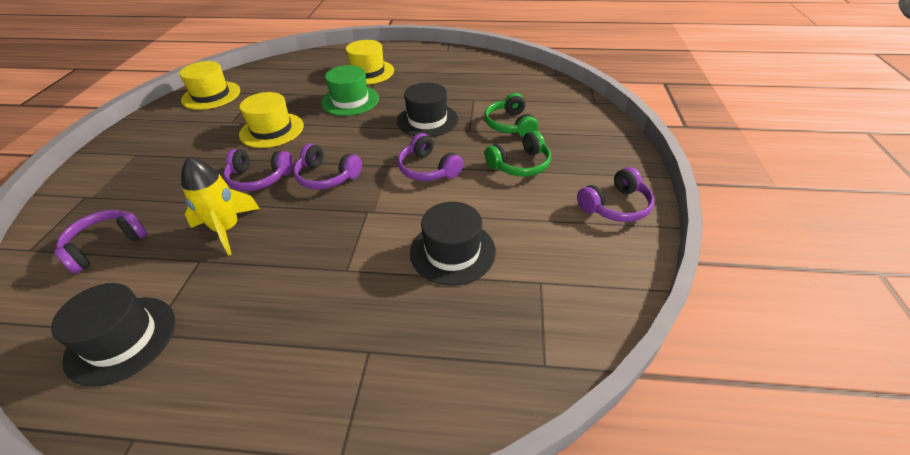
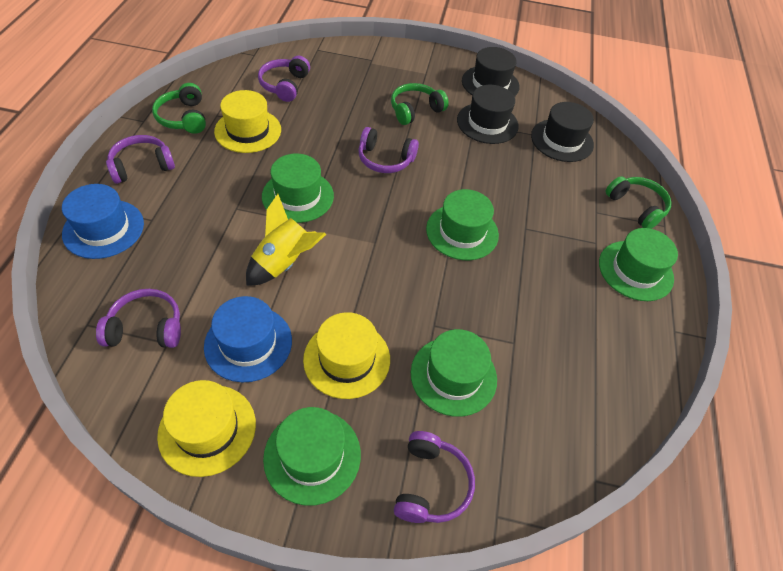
blue hat: none = 0 -> [62,184,144,259] [204,296,292,382] = 2
green hat: [321,65,379,116] = 1 -> [262,154,334,223] [263,407,361,506] [411,329,497,417] [426,189,499,260] [599,228,678,301] = 5
green headphones: [484,93,538,137] [485,131,551,177] = 2 -> [152,83,206,134] [391,83,449,125] [605,176,672,229] = 3

